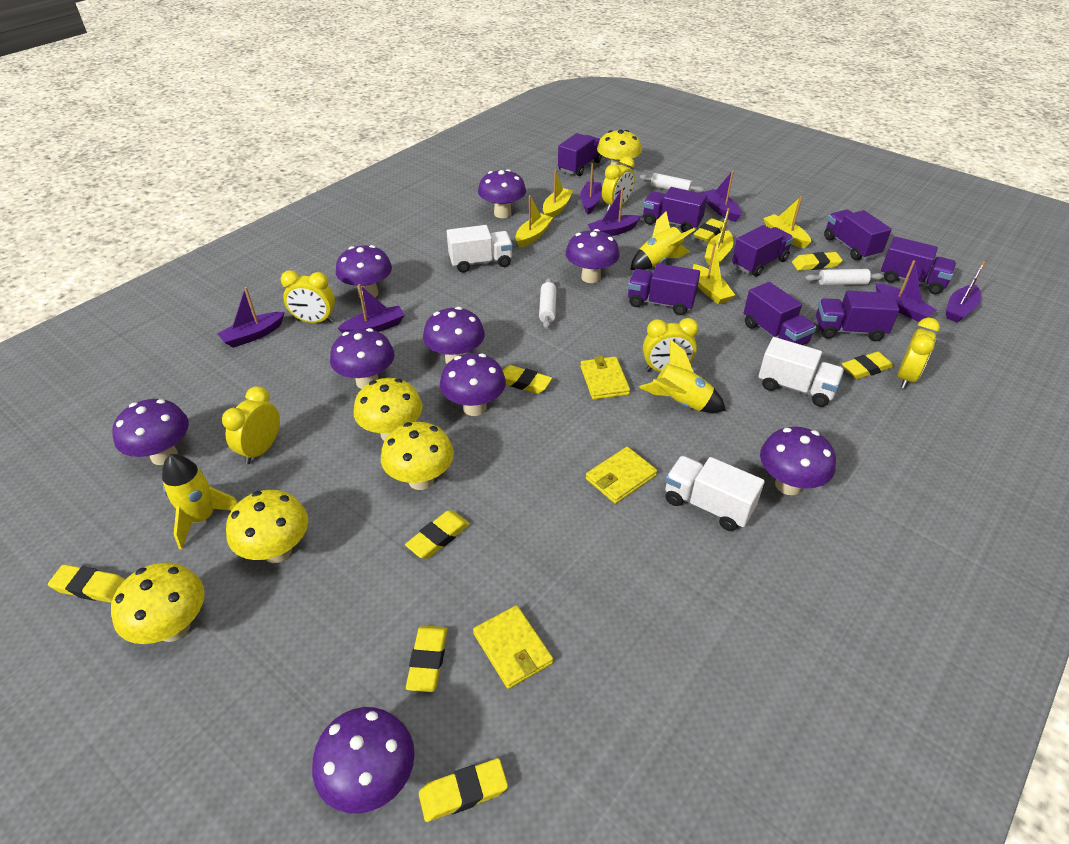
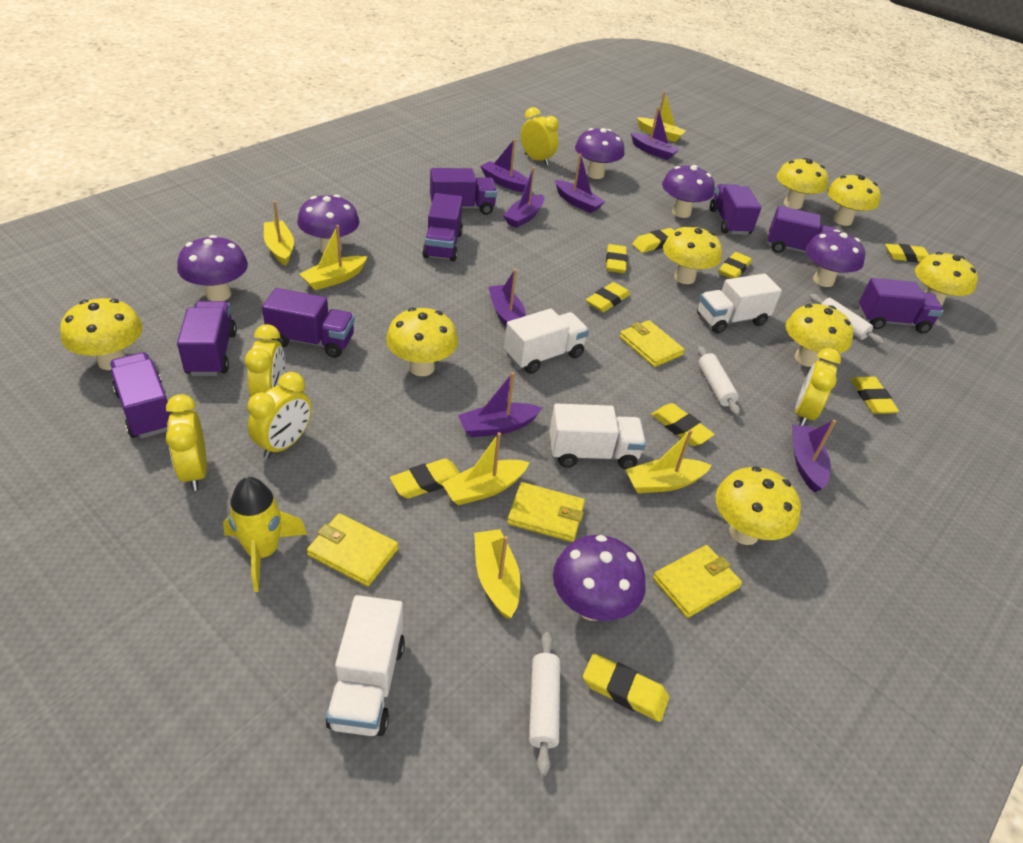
purple mushroom: [112,399,189,465] [312,707,415,814] [330,328,395,389] [336,245,392,299] [423,307,485,364] [440,353,506,416] [478,169,526,218] [565,229,620,283] [760,427,836,495] = 9 -> [177,235,248,301] [297,195,360,254] [553,535,646,621] [575,128,625,179] [662,165,715,218] [806,229,865,287] = 6
white truck: [447,225,513,273] [665,456,765,531] [758,337,844,407] = 3 -> [326,595,405,736] [504,308,589,374] [549,404,646,469] [697,274,782,334] = 4
yellow boat: [515,195,553,248] [543,169,573,218] [693,243,735,304] [705,208,733,265] [763,196,811,248] = 5 -> [264,201,294,266] [300,225,367,290] [442,432,529,505] [474,529,520,619] [625,430,712,493] [637,91,686,142] = 6
yellow eraser: [48,564,125,603] [405,510,470,559] [406,625,447,692] [419,758,508,822] [503,365,552,394] [694,218,724,242] [792,252,843,271] [842,352,894,379] = 8 -> [390,458,460,499] [583,653,669,722] [586,282,630,312] [606,244,627,273] [632,228,674,253] [651,403,715,446] [718,252,752,279] [851,377,899,414] [885,244,929,262] = 9
yellow mushroom: [111,562,204,644] [226,490,308,563] [354,378,423,440] [381,422,454,490] [597,129,642,166] = 5 -> [60,298,143,370] [386,308,458,376] [663,225,722,284] [716,466,801,545] [777,158,828,209] [786,304,853,367] [827,174,881,226] [915,252,978,306] = 8
yellow rocket: [162,454,238,549] [630,212,695,270] [639,340,726,413] = 3 -> [223,477,308,592] = 1
yellow wallet: [473,605,553,689] [580,356,630,400] [586,447,657,504] = 3 -> [307,513,398,587] [507,482,585,542] [620,320,685,367] [653,545,742,618] = 4

